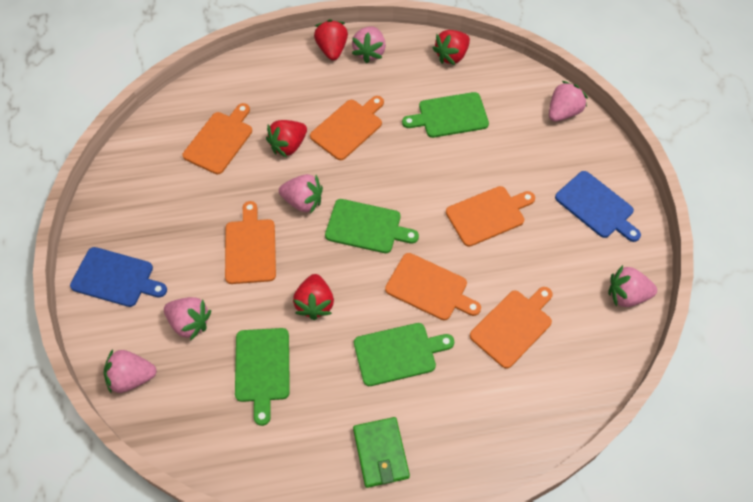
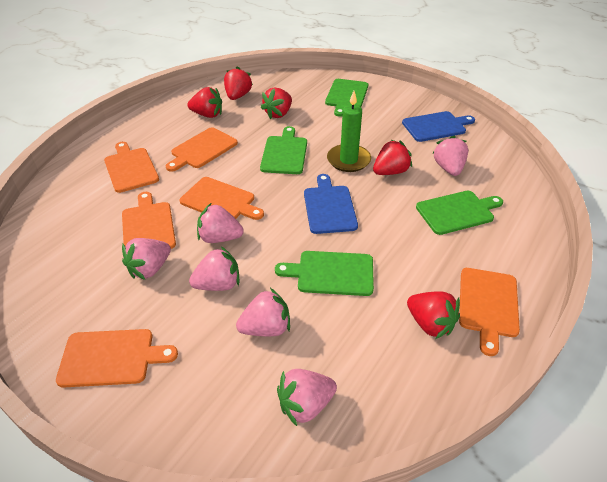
green candle: none = 0 -> [327,91,371,172] = 1
green wallet: [353,417,410,488] = 1 -> none = 0
red strawberry: [266,120,307,158] [293,274,334,320] [314,19,348,61] [432,30,470,65] = 4 -> [188,87,222,118] [224,66,253,100] [261,87,292,119] [373,140,412,175] [407,291,460,339] = 5

